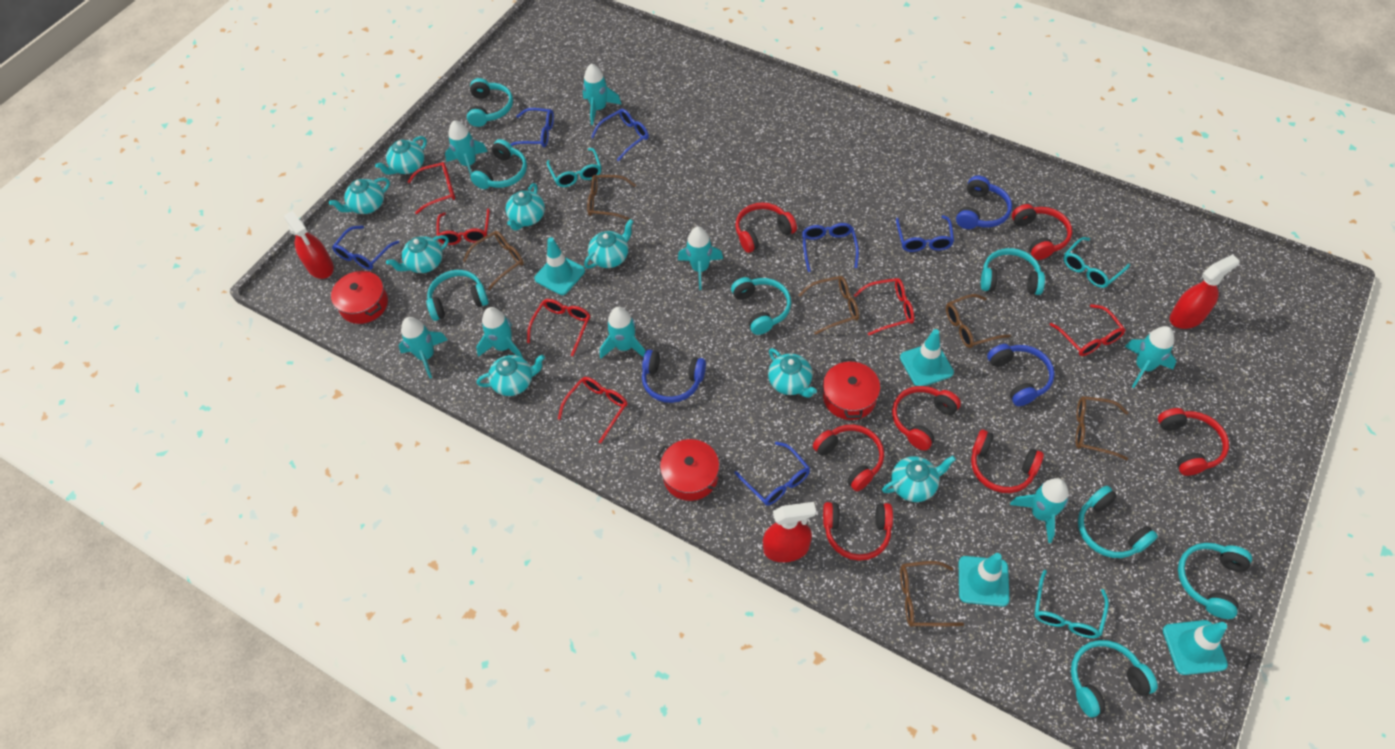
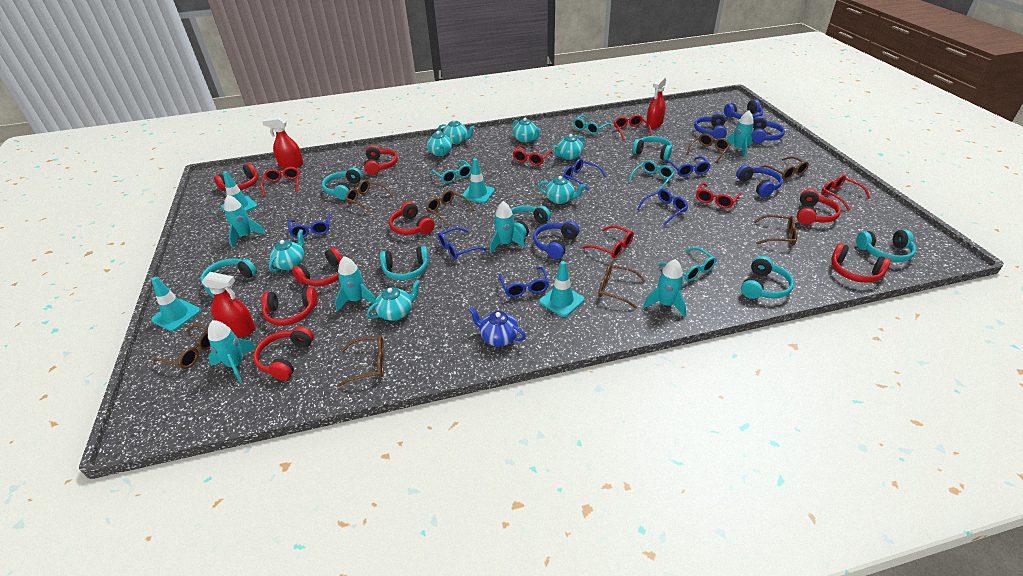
blue headphones: [642,349,706,403] [956,176,1012,229] [987,344,1055,406] = 3 -> [533,221,579,259] [694,113,727,139] [724,99,763,119] [736,165,783,197] [751,116,785,143] = 5
blue teapot: none = 0 -> [468,307,526,347] = 1
brown glasses: [463,231,524,290] [587,175,636,220] [798,276,859,335] [900,561,964,627] [946,294,1011,348] [1076,396,1129,460] = 6 -> [153,324,211,369] [338,336,384,387] [345,180,393,213] [426,190,474,226] [598,264,646,309] [687,133,730,163] [753,215,798,246] [761,156,809,180] = 8
red headphones: [735,202,797,253] [813,425,884,491] [823,502,893,561] [892,386,961,451] [971,430,1044,493] [1012,204,1072,260] [1158,408,1229,476] = 7 -> [214,163,258,190] [253,326,314,380] [261,287,318,326] [292,247,342,286] [364,145,398,175] [389,202,435,235] [797,189,841,225] [831,243,891,283] = 8
red pot: [331,271,388,324] [656,439,724,501] [823,358,880,420] = 3 -> none = 0
turquoise glasses: [547,148,601,187] [1034,570,1109,639] [1063,237,1130,288] = 3 -> [430,160,472,183] [573,115,611,135] [628,160,675,190] [658,247,717,281] = 4
turquoise headphones: [426,270,489,321] [467,78,513,127] [471,139,527,189] [731,277,791,335] [981,248,1045,295] [1071,640,1158,717] [1078,486,1158,558] [1178,543,1252,619] = 8 -> [201,258,257,298] [322,167,362,200] [380,246,429,280] [511,205,551,238] [632,136,672,160] [741,256,794,299] [856,230,916,262] = 7
turquoise rocket: [399,317,448,378] [445,120,488,176] [476,307,523,358] [583,63,622,125] [600,307,646,358] [678,227,723,290] [1010,478,1069,543] [1125,326,1177,388] = 8 -> [208,320,256,382] [224,195,266,248] [335,256,376,312] [490,201,525,253] [643,259,686,317] [725,110,754,158] = 6
turquoise teapot: [329,178,390,214] [375,136,427,175] [386,235,449,273] [477,355,545,396] [505,183,545,231] [584,219,634,269] [768,348,817,398] [882,456,956,502] = 8 -> [269,229,305,272] [367,280,420,321] [427,131,452,156] [438,119,475,144] [512,118,541,143] [538,176,585,204] [553,134,585,160] = 7

